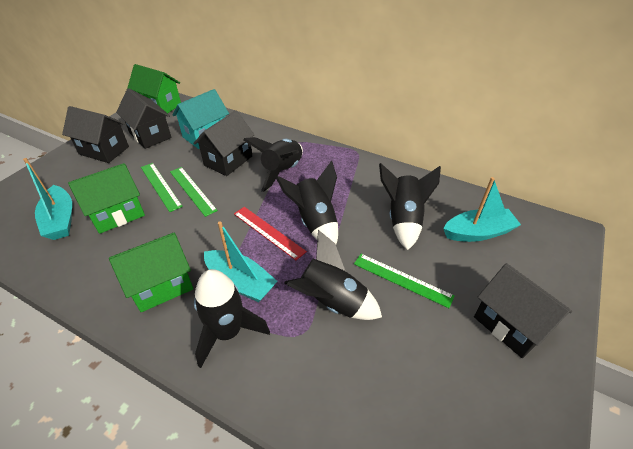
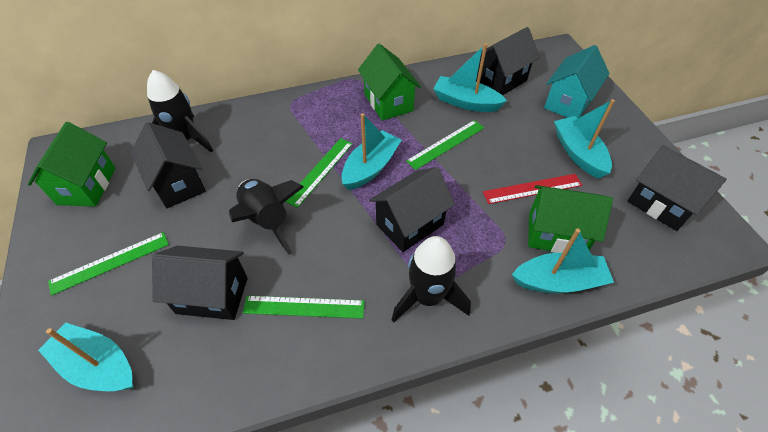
black house: [62,106,129,163] [116,88,172,149] [193,110,254,176] [474,263,572,358] = 4 -> [131,122,206,208] [152,246,248,320] [369,167,455,252] [476,27,540,96] [628,145,727,231] = 5
black rocket: [194,269,270,368] [243,137,303,192] [275,161,338,244] [284,230,382,320] [379,163,441,250] = 5 -> [147,70,213,153] [229,179,304,255] [392,236,471,323] = 3
green ruler: [141,163,183,212] [170,167,218,217] [354,254,455,308] = 3 -> [48,232,169,296] [243,296,365,319] [285,138,353,208] [406,120,484,170] = 4
turquoise boat: [23,158,72,240] [204,221,277,302] [443,177,521,242] = 3 -> [38,322,134,391] [341,113,402,190] [433,43,507,112] [512,228,614,294] [554,99,615,179] = 5

